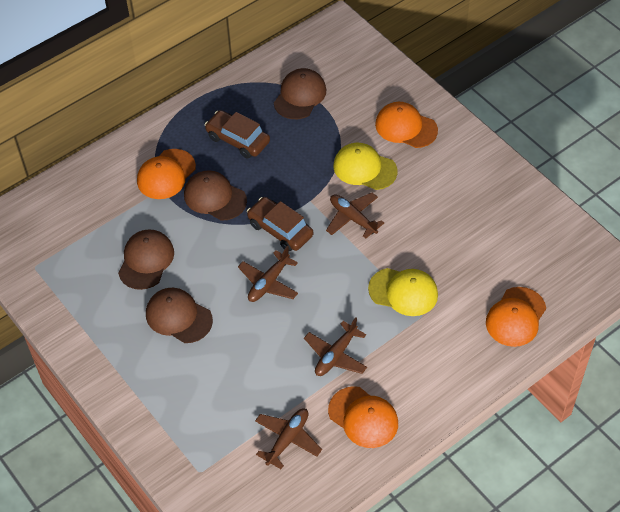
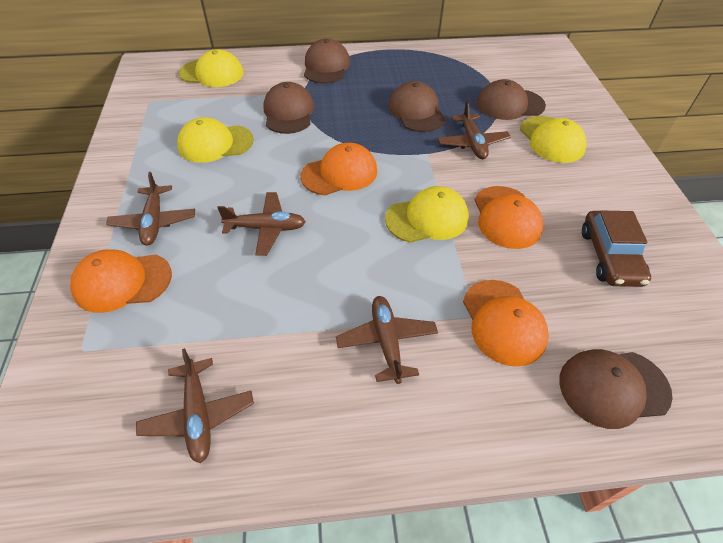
brown cap: [118,229,174,290] [146,288,213,343] [184,170,247,221] [274,68,326,119] = 4 -> [263,82,314,134] [304,39,350,84] [388,81,446,132] [477,79,546,120] [559,349,673,429] = 5
brown car: [205,110,270,158] [247,197,313,252] = 2 -> [582,211,651,287] = 1
brown plane: [238,246,298,302] [255,408,322,469] [304,318,367,376] [326,193,384,238] = 4 -> [106,172,195,246] [136,348,254,463] [217,192,306,256] [336,296,438,384] [438,101,511,159] = 5
yellow cap: [333,143,397,190] [368,268,438,316] = 2 -> [177,117,254,163] [179,49,244,87] [385,186,469,243] [520,116,587,163] = 4

